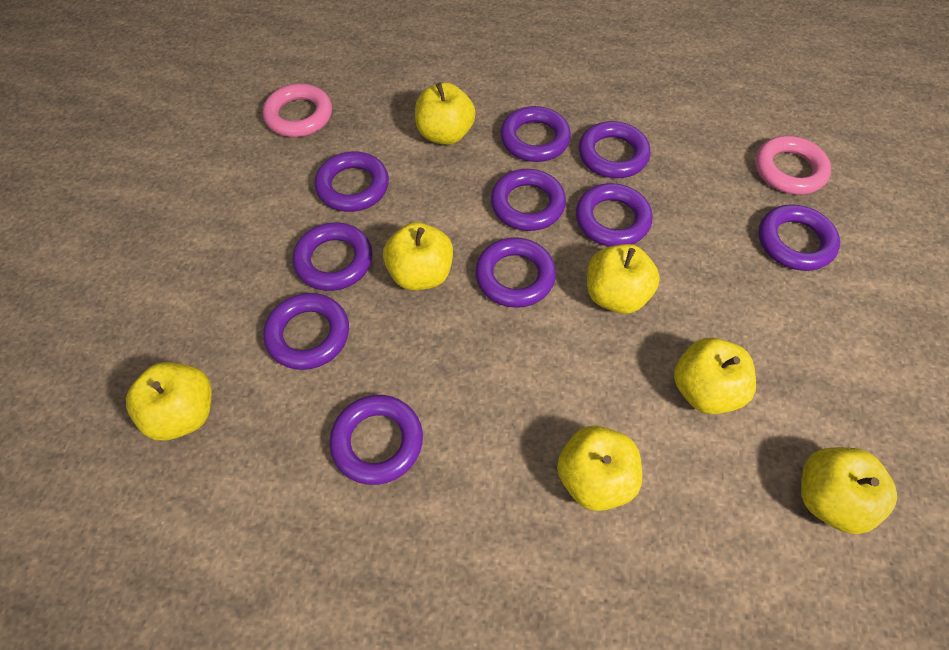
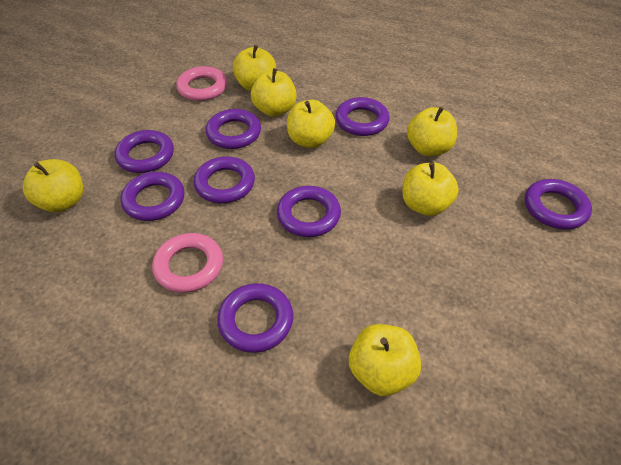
purple ring: [263,293,349,370] [293,222,373,291] [314,151,389,212] [329,395,423,485] [475,237,556,308] [491,169,566,231] [500,106,571,162] [575,183,653,247] [578,121,650,178] [758,204,840,271] = 10 -> [115,130,174,173] [121,172,185,221] [194,156,255,203] [206,109,261,149] [217,283,293,353] [277,186,341,237] [335,97,390,136] [525,179,592,229] = 8

